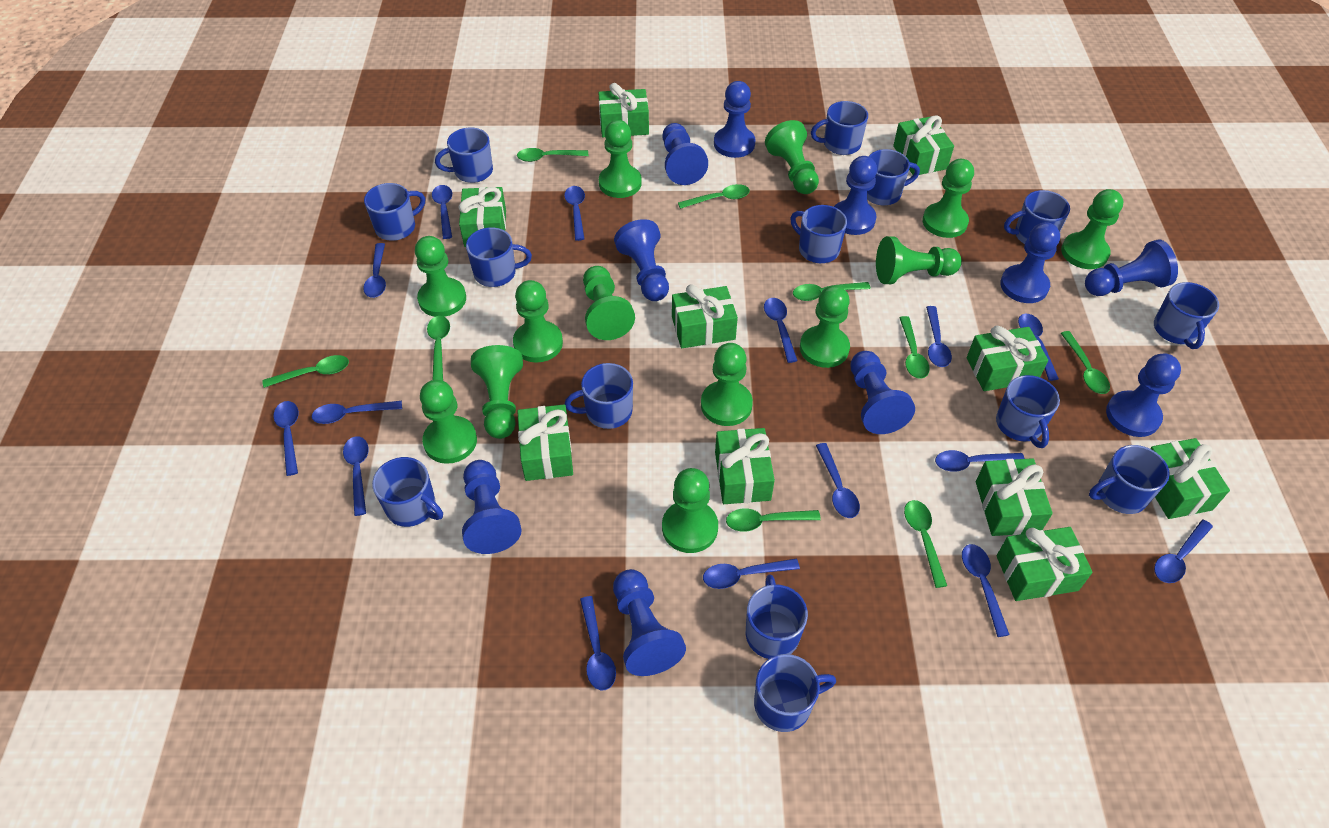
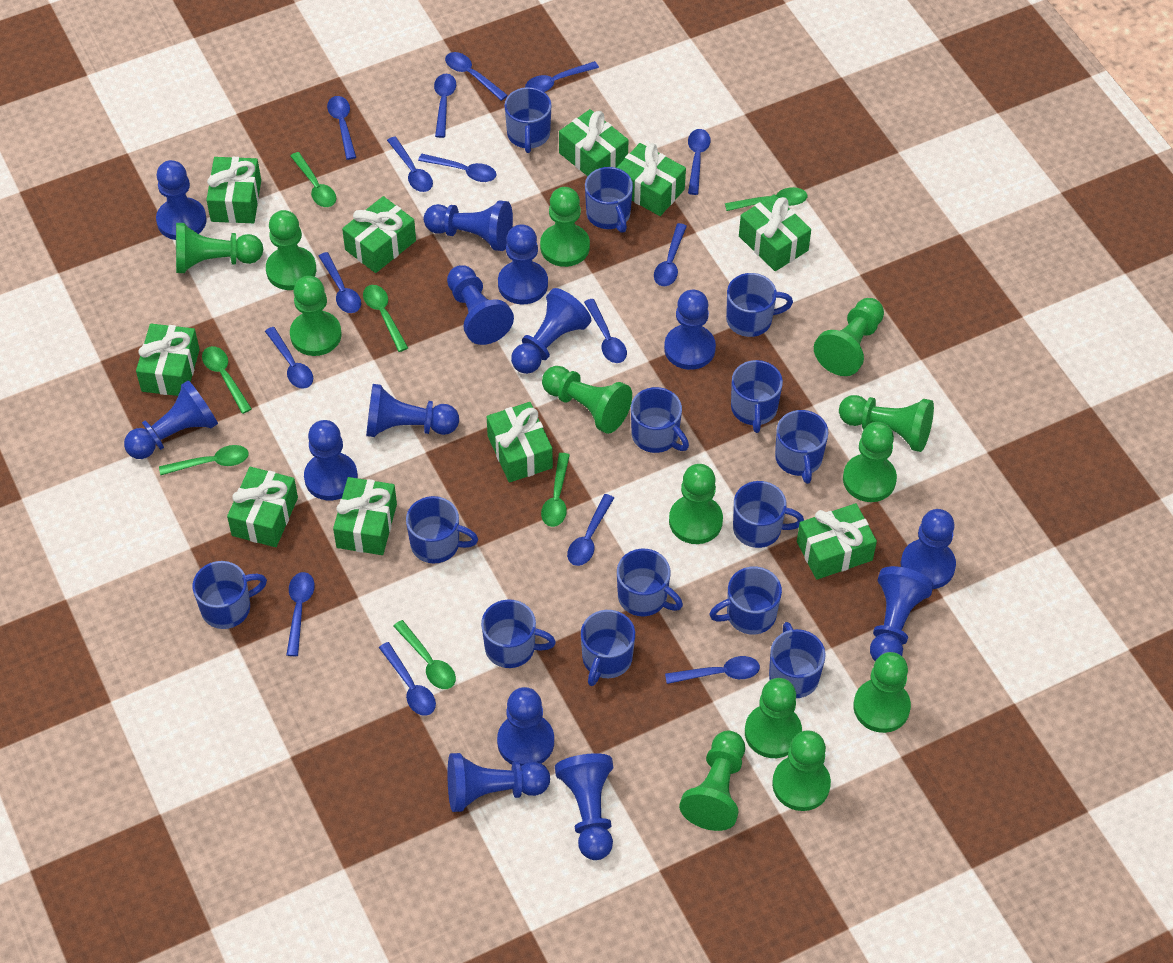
blue pawn: [462,460,522,554] [613,569,686,676] [614,219,669,301] [662,123,708,185] [714,81,756,158] [834,156,877,235] [850,351,915,434] [1000,222,1060,303] [1085,239,1178,296] [1106,353,1181,437] = 10 -> [124,380,218,459] [156,160,207,240] [304,420,358,500] [366,384,459,437] [424,200,513,251] [447,265,514,345] [447,753,550,812] [497,687,554,766] [498,224,548,304] [511,288,591,374] [555,753,613,860] [664,289,716,370] [870,566,934,661] [901,509,956,589] = 14
green spoon: [262,355,349,388] [427,316,450,381] [517,148,588,162] [678,184,750,209] [726,509,821,532] [793,282,871,301] [899,316,930,379] [904,500,947,588] [1061,331,1110,394] = 9 -> [159,445,249,475] [202,346,252,414] [290,152,336,207] [363,285,408,352] [393,620,456,689] [541,453,570,527] [725,187,807,211] = 7

